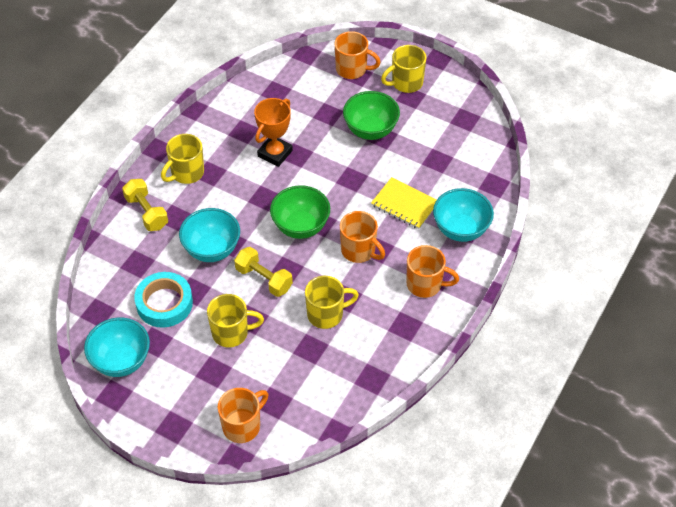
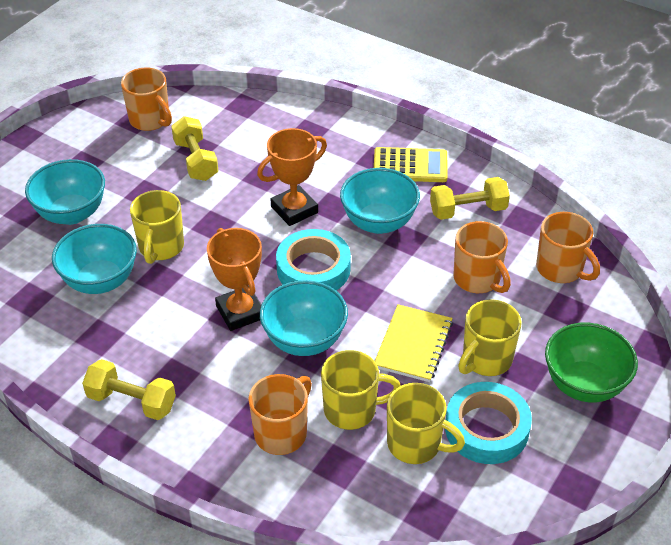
green bowl: [270,185,330,239] [343,91,400,140] = 2 -> [545,323,638,402] = 1
orange trophy: [254,98,293,167] = 1 -> [207,228,262,331] [257,128,327,226] = 2
turquoise bowl: [84,317,150,377] [179,208,240,262] [433,188,494,242] = 3 -> [25,159,105,225] [52,224,137,294] [260,280,348,356] [340,168,420,234] = 4
turquoise tape: [134,272,193,328] = 1 -> [276,229,351,290] [445,382,532,464] = 2
yellow calculator: none = 0 -> [374,147,448,182] = 1
yellow dumbbell: [122,179,168,231] [234,247,293,297] = 2 -> [82,359,176,420] [171,116,218,181] [430,177,510,220] = 3

